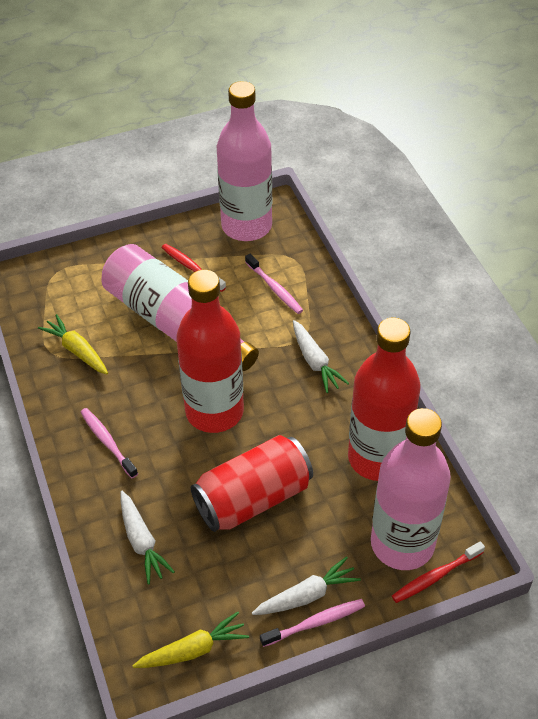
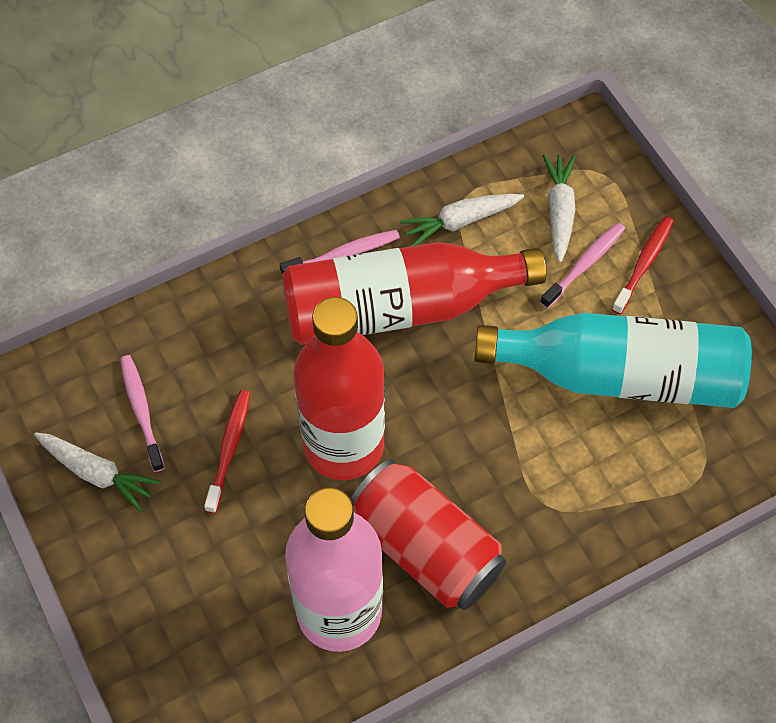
pink bottle: [101,244,259,371] [217,81,272,241] [371,408,451,570] = 3 -> [285,488,383,652] = 1
turquoise bottle: none = 0 -> [475,313,752,408] = 1
yellow carrot: [38,314,108,374] [132,611,249,668] = 2 -> none = 0

